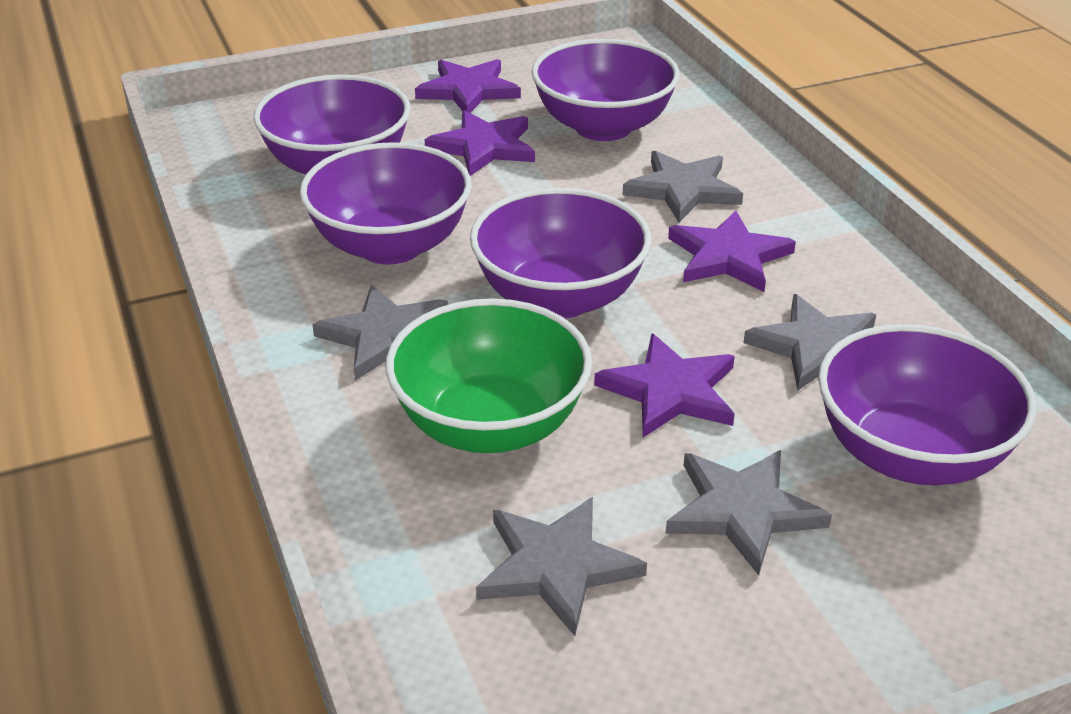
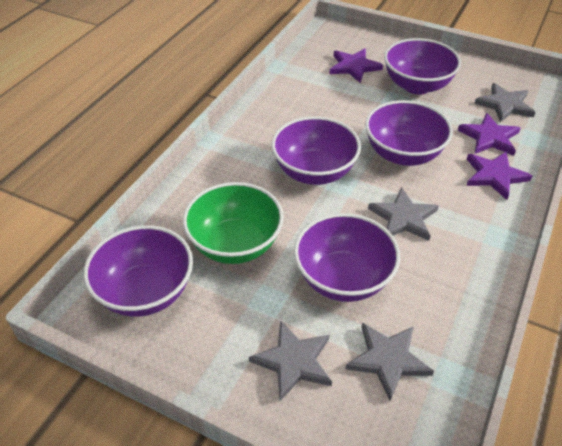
grey star: [312,285,448,380] [476,497,647,636] [623,151,743,223] [666,450,832,575] [744,294,876,390] = 5 -> [249,321,332,401] [346,323,434,401] [368,187,439,241] [474,83,536,122] = 4
purple star: [415,59,521,113] [424,110,535,176] [594,334,735,438] [668,211,796,292] = 4 -> [329,49,383,83] [458,113,521,156] [466,151,532,200] = 3

